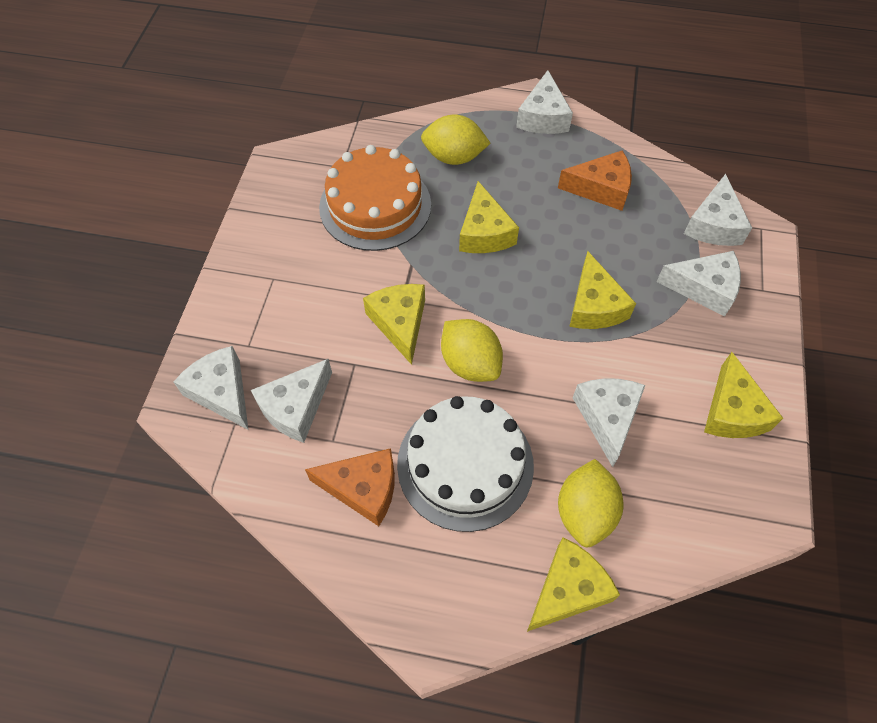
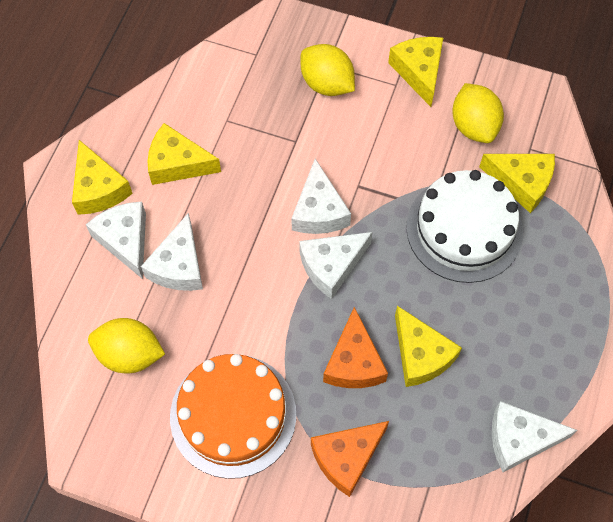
white cheese: [174,346,248,430] [251,359,332,443] [516,70,573,134] [573,379,645,467] [656,251,741,317] [684,174,752,246] = 6 -> [86,202,146,279] [141,213,203,291] [291,159,351,234] [299,232,373,299] [492,401,577,472] = 5

